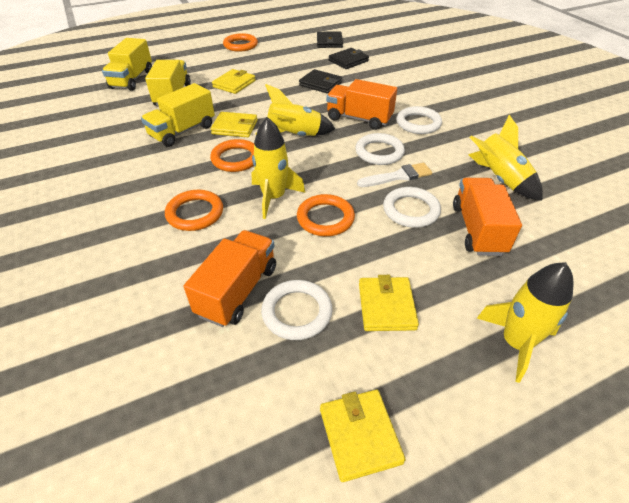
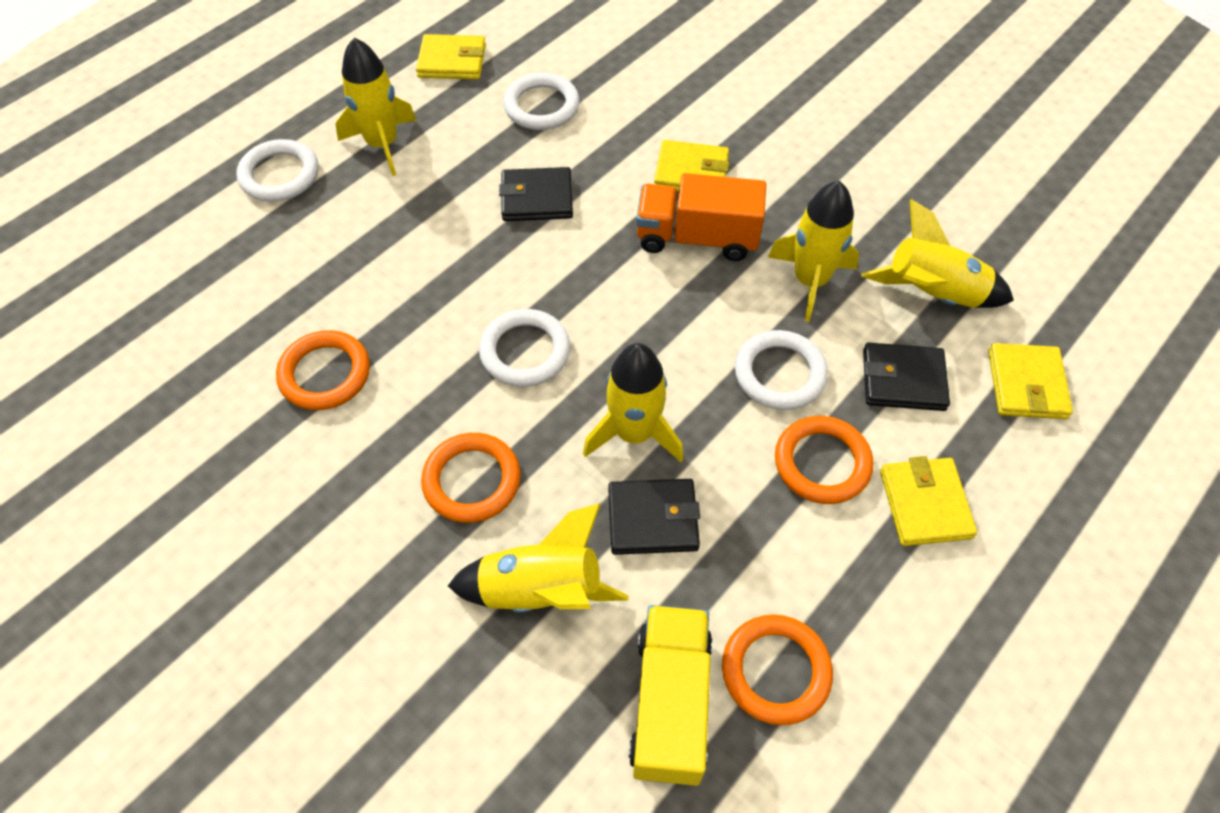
orange truck: [184,230,276,327] [326,79,397,130] [453,178,522,256] = 3 -> [636,173,766,261] = 1
white brush: [357,163,432,187] = 1 -> none = 0
yellow rocket: [252,117,305,219] [256,84,335,136] [468,115,543,200] [477,262,574,383] = 4 -> [335,37,417,176] [448,503,629,612] [583,343,683,462] [768,181,859,322] [861,199,1014,308] = 5
yellow truck: [102,38,152,91] [141,83,215,147] [145,60,191,106] = 3 -> [629,605,712,786] = 1

